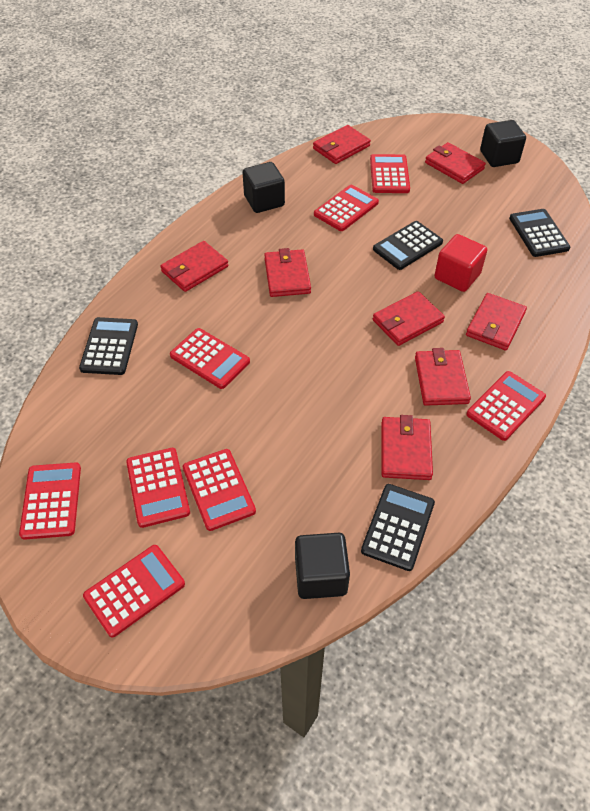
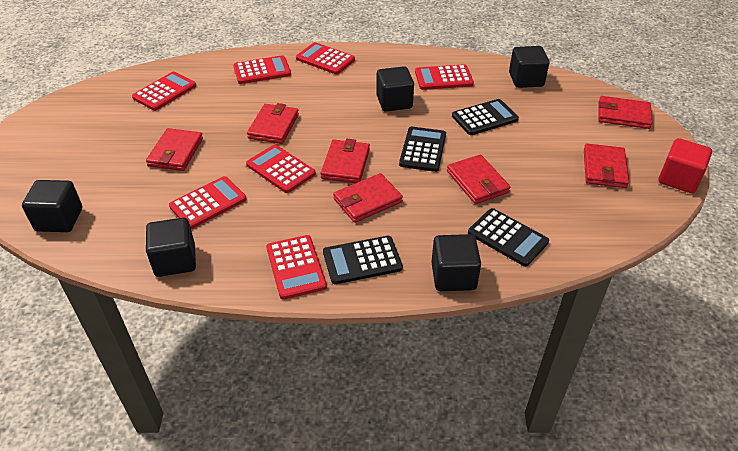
black cube: [243,162,285,213] [295,533,350,599] [480,120,526,167] = 3 -> [22,180,82,232] [146,218,196,277] [376,66,414,112] [431,234,481,291] [509,46,550,88] = 5
red calculator: [19,462,81,540] [83,545,185,637] [126,448,190,528] [170,328,250,389] [183,449,256,531] [314,185,379,231] [370,154,410,193] [466,371,546,441] = 8 -> [132,72,196,111] [169,176,247,229] [233,55,291,84] [246,145,316,193] [266,235,327,300] [296,42,355,74] [415,64,474,90] = 7
red wallet: [160,241,228,292] [264,248,311,297] [313,125,371,164] [373,291,445,346] [381,415,433,480] [415,348,471,406] [425,142,486,184] [466,293,527,350] = 8 -> [146,128,203,171] [247,103,299,144] [321,139,370,183] [333,173,403,223] [447,155,510,204] [584,144,629,188] [598,96,652,129] = 7

